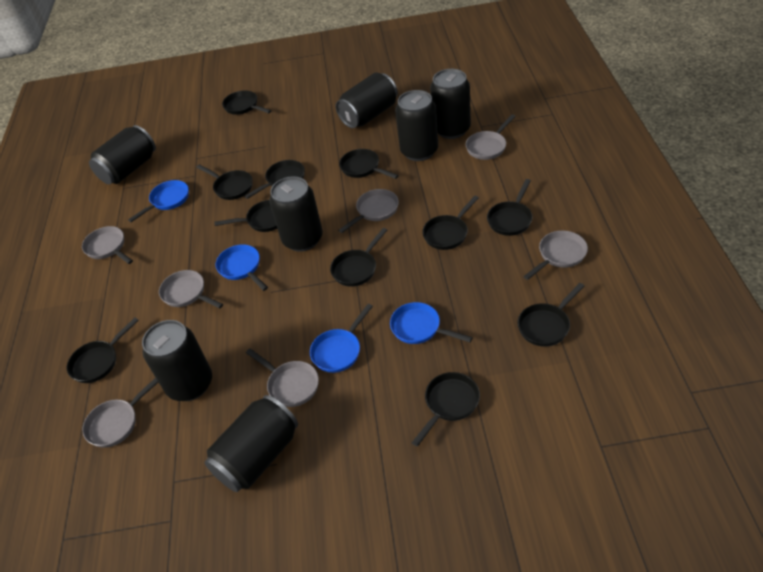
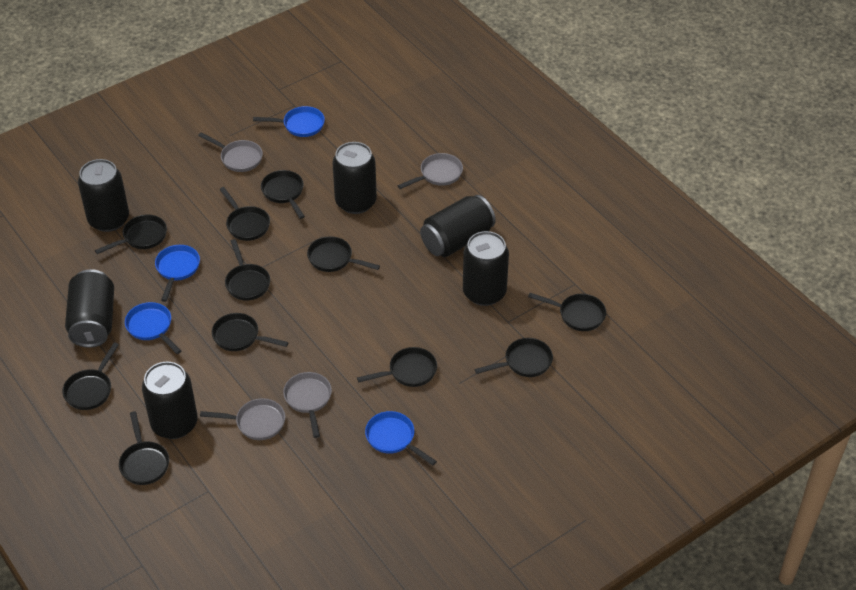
black can: [89,125,156,184] [142,320,212,401] [204,395,298,492] [269,176,323,252] [336,73,397,128] [395,90,438,161] [430,69,471,139] = 7 -> [65,269,114,348] [78,159,129,232] [142,362,198,439] [332,142,377,214] [420,195,496,257] [463,231,509,306] = 6
grey pan: [82,226,133,264] [82,378,158,448] [159,270,223,309] [246,348,319,407] [338,189,399,233] [466,114,516,160] [523,231,588,280] = 7 -> [198,133,263,172] [200,398,285,440] [283,372,332,438] [397,153,463,189] = 4

